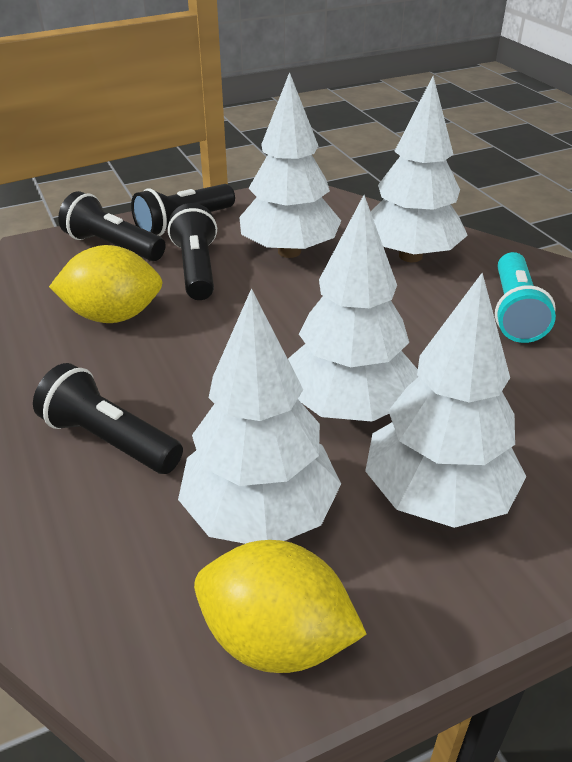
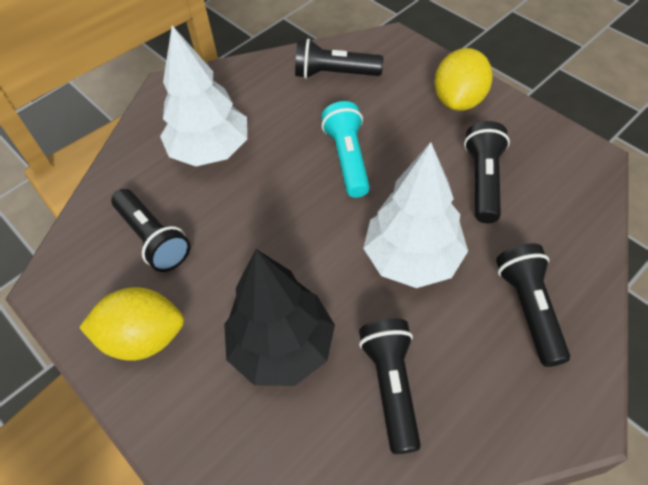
black flashlight: [33,363,183,474] [58,191,165,261] [131,184,235,236] [168,203,217,300] = 4 -> [111,189,190,272] [295,38,383,79] [359,318,421,454] [464,121,510,223] [496,244,570,367] = 5
black tree: none = 0 -> [224,249,335,386] = 1
white tree: [178,288,341,544] [239,72,341,258] [288,195,418,422] [365,273,527,528] [370,76,468,262] = 5 -> [160,25,247,167] [363,142,468,288] = 2

